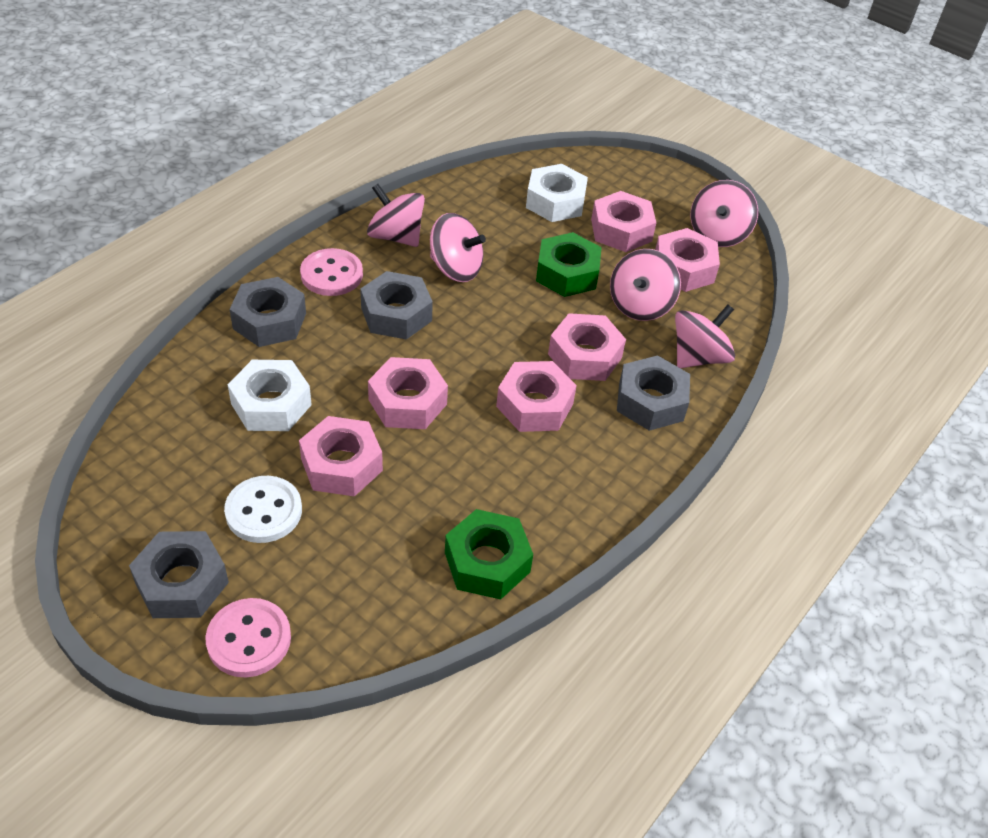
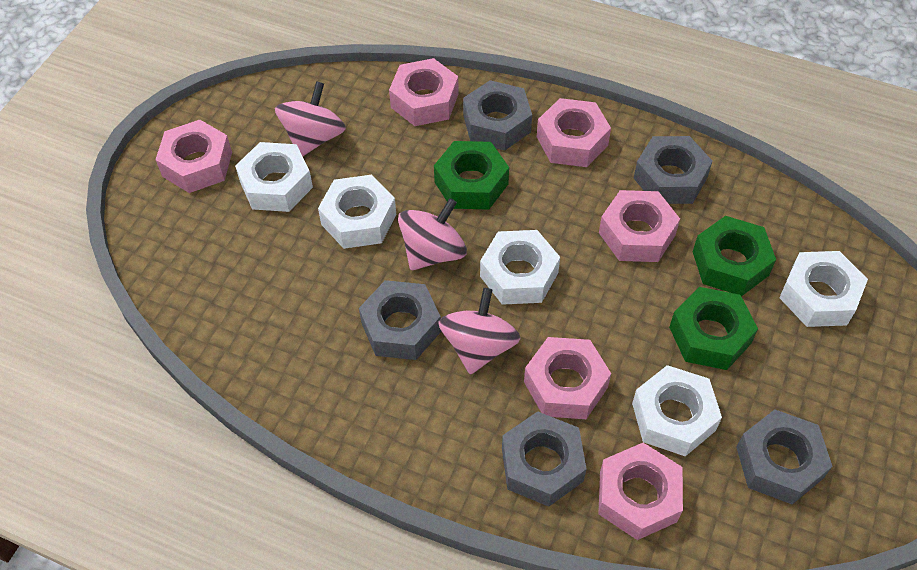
green nut: [445,509,533,600] [536,232,602,297] = 2 -> [434,141,509,210] [669,287,758,370] [693,216,776,296] = 3
grey nut: [129,531,229,618] [230,277,306,347] [360,271,433,340] [617,355,690,431] = 4 -> [359,280,441,360] [463,80,532,151] [502,411,586,507] [633,136,712,204] [736,409,833,504] = 5
pink button: [206,598,291,677] [300,248,363,296] = 2 -> none = 0
pink spinning top: [367,184,425,247] [430,213,486,282] [610,249,681,321] [675,305,735,368] [690,180,758,247] = 5 -> [275,81,346,156] [398,198,467,270] [438,288,520,375] = 3
white button: [224,476,302,543] = 1 -> none = 0
white nut: [228,360,312,431] [526,164,588,222] = 2 -> [235,142,313,212] [318,175,396,249] [480,230,560,305] [632,365,722,456] [779,251,868,327] = 5

